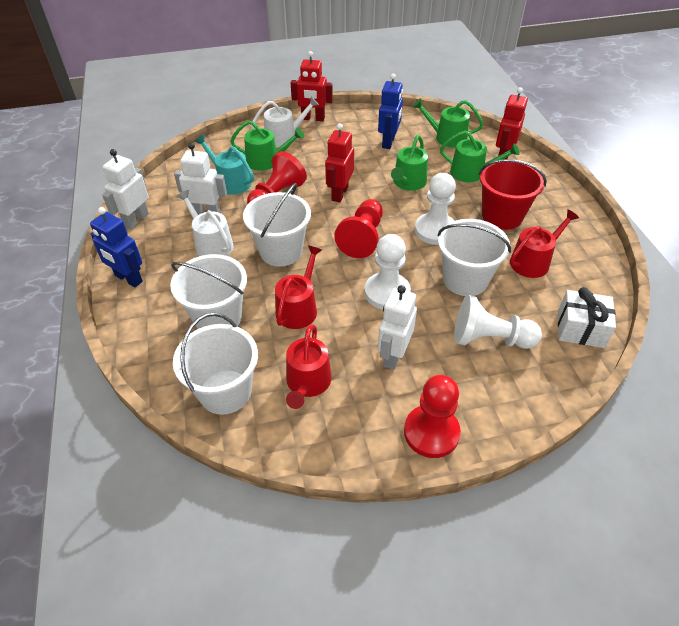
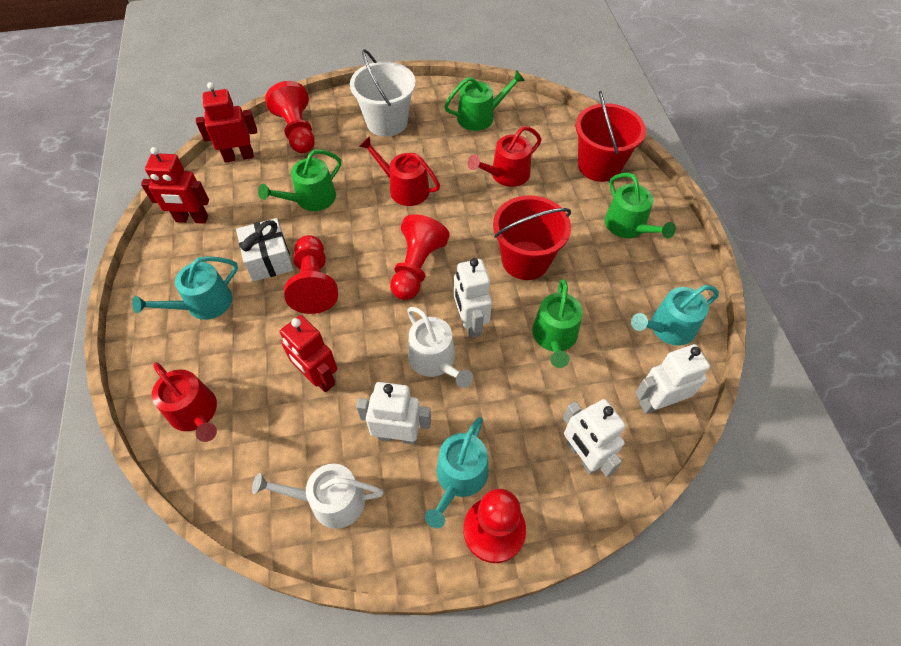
blue robot: [90,207,143,287] [378,74,403,149] = 2 -> none = 0
red bucket: [479,159,547,230] = 1 -> [493,195,571,280] [576,91,646,182] = 2
red pawn: [247,151,307,204] [334,199,383,258] [404,375,461,458] = 3 -> [265,81,315,153] [284,235,338,314] [390,214,450,300] [463,489,526,563] = 4
turquoise watering can: [194,134,254,195] = 1 -> [132,256,238,320] [425,417,488,528] [631,285,719,346] = 3
white bucket: [170,254,247,329] [173,313,258,415] [243,183,311,266] [437,219,511,296] = 4 -> [350,50,416,137] = 1
white pawn: [365,234,411,310] [415,173,456,245] [454,295,542,349] = 3 -> none = 0
white robot: [102,149,149,229] [174,143,227,215] [378,285,417,370] = 3 -> [356,382,431,445] [454,258,492,338] [563,399,626,477] [635,344,710,414] = 4

